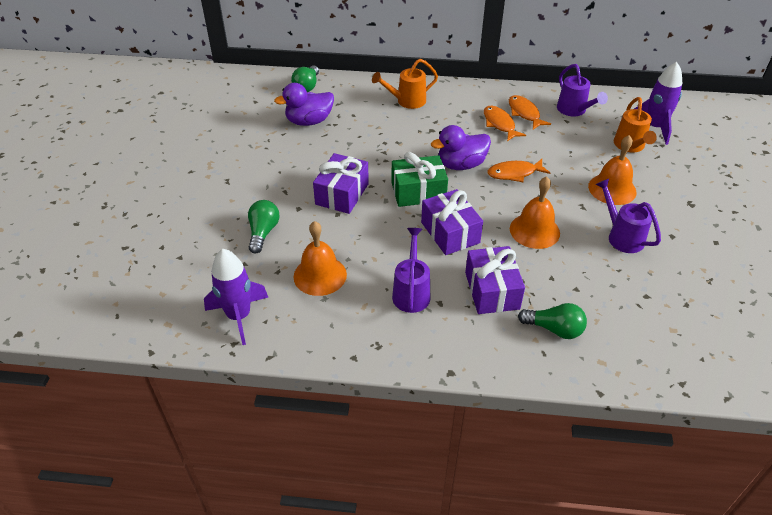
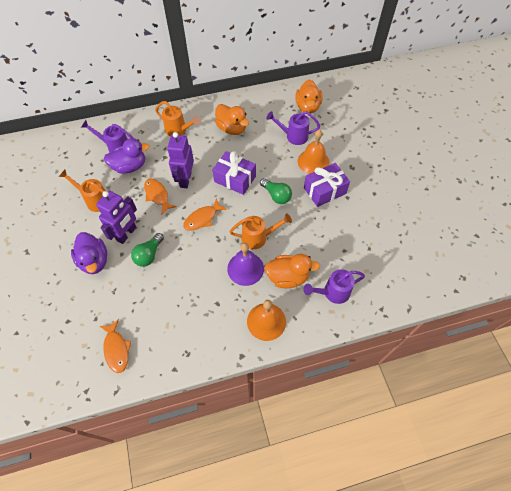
green gift: [392,152,448,207] = 1 -> none = 0
green light bulb: [248,200,280,254] [291,65,319,92] [518,303,587,339] = 3 -> [131,233,164,267] [260,178,292,204] = 2
orange bell: [293,221,347,296] [510,176,560,249] [588,135,636,205] = 3 -> [247,300,286,341] [297,130,330,174] = 2
orange duck: none = 0 -> [215,104,249,135] [265,254,320,288] [295,79,323,113] = 3
orange watering can: [372,59,438,109] [614,97,657,153] = 2 -> [59,170,106,212] [155,101,201,136] [229,213,292,249] = 3
purple bell: none = 0 -> [227,243,264,286] = 1
purple gift: [313,153,369,214] [421,189,483,255] [465,246,525,314] = 3 -> [212,151,256,195] [304,163,350,207] = 2
purple robot: none = 0 -> [96,190,137,244] [167,132,194,188] = 2
purple rocket: [204,249,268,345] [634,62,682,145] = 2 -> none = 0

